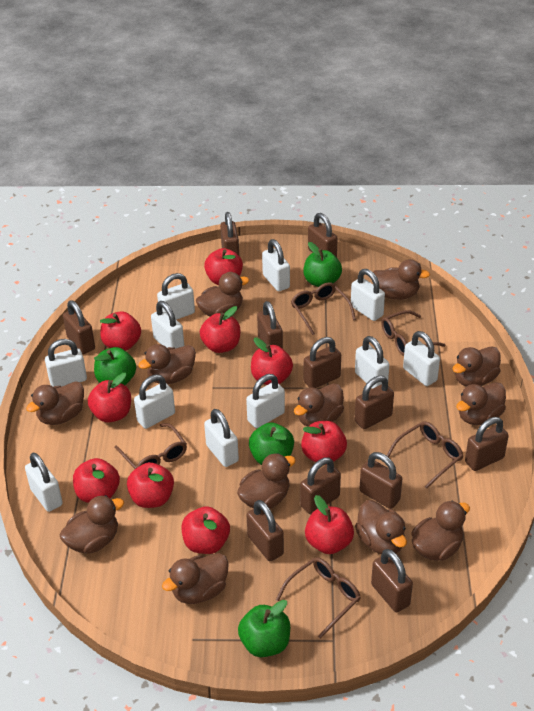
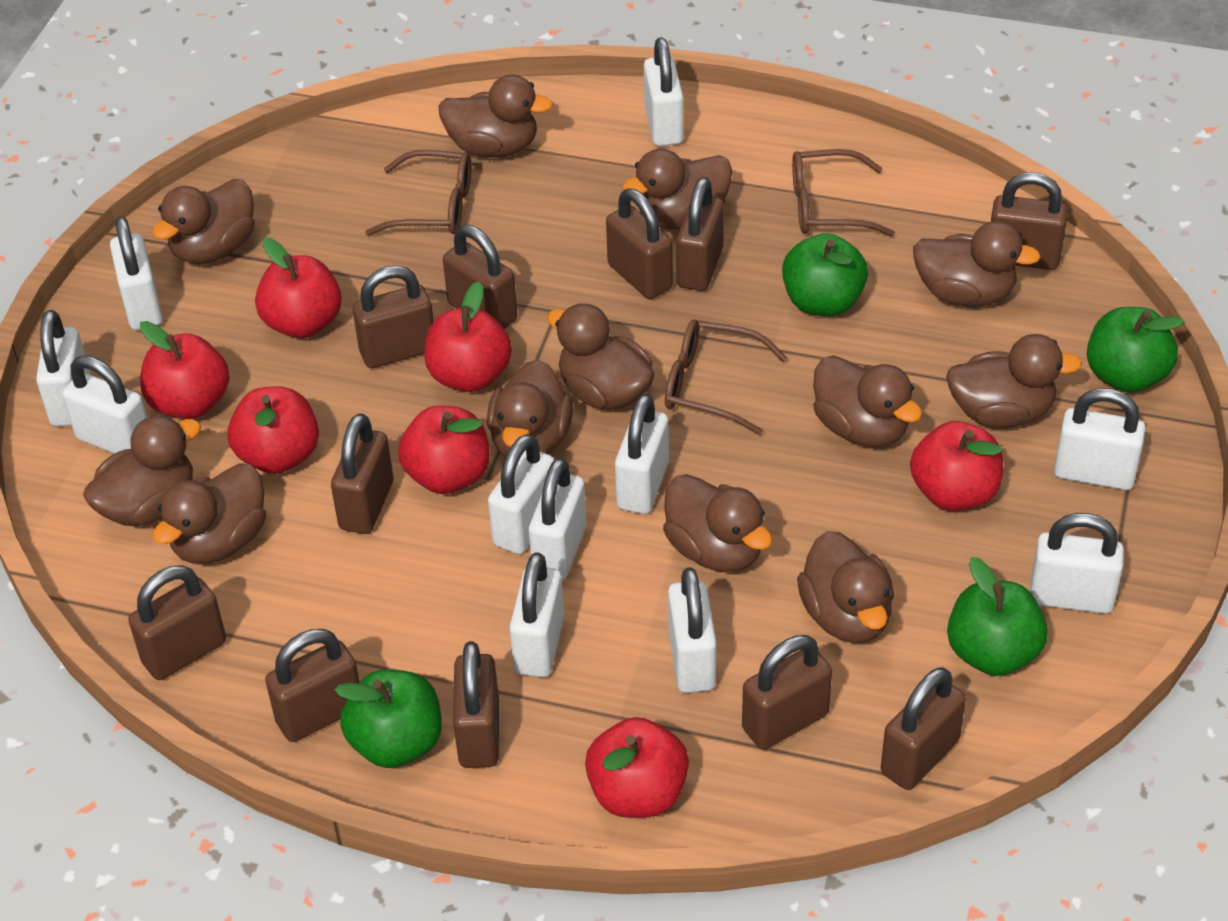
brown glasses: [115,423,187,469] [276,557,361,639] [291,282,356,335] [381,310,445,356] [387,421,463,489] = 5 -> [365,150,472,236] [665,319,787,435] [792,149,895,237] = 3
red apple: [73,458,120,503] [88,373,131,423] [100,312,141,351] [127,462,174,508] [181,506,230,554] [200,306,240,353] [204,248,243,285] [251,338,293,385] [301,421,347,465] [305,495,354,554] = 10 -> [140,321,230,419] [227,386,319,474] [255,238,342,338] [398,406,490,494] [424,282,512,392] [585,717,689,818] [910,421,1003,511] = 7

